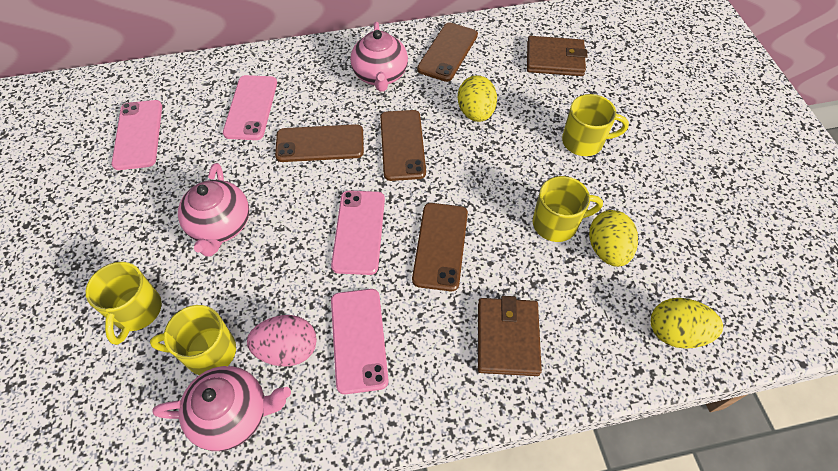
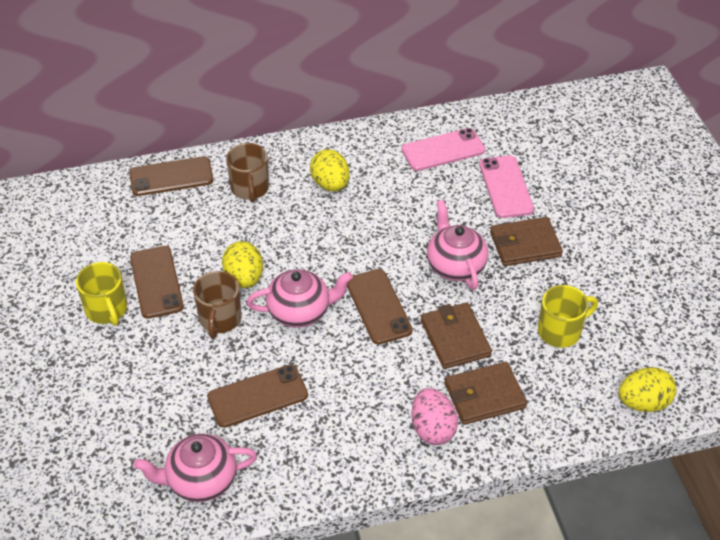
brown mug: none = 0 -> [193,271,242,338] [226,143,269,202] = 2
brown wallet: [478,296,542,376] [527,36,588,76] = 2 -> [421,302,492,369] [445,362,527,425] [490,217,563,266] = 3
pink phone: [111,100,162,170] [223,75,277,140] [331,190,385,275] [331,289,389,394] = 4 -> [401,128,485,171] [479,155,534,218] = 2
yellow mug: [86,262,162,345] [150,305,236,375] [533,176,603,242] [562,94,629,156] = 4 -> [76,262,127,326] [538,285,598,348] = 2

